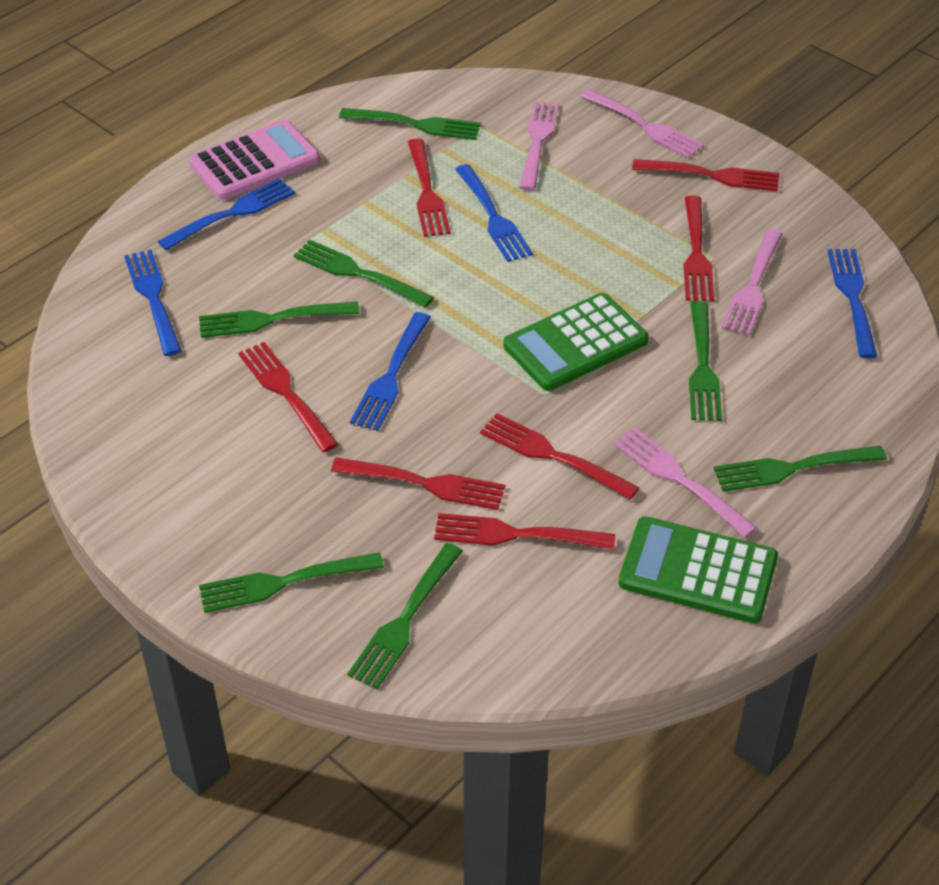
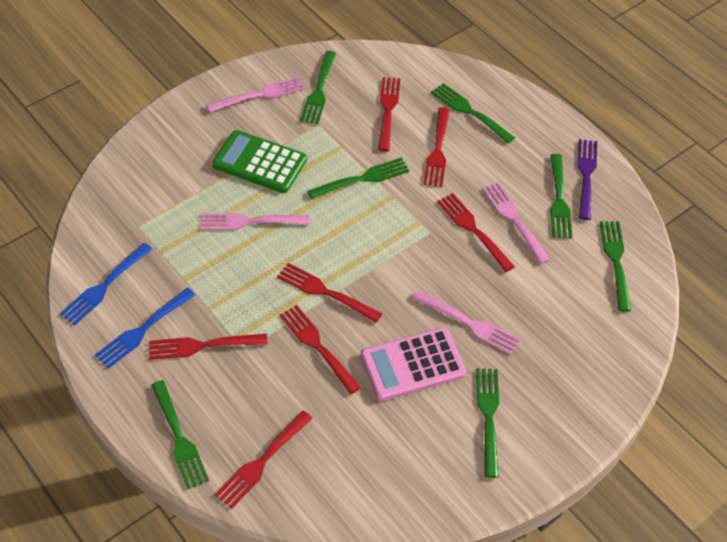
blue fork: [124,249,182,356] [158,178,295,250] [350,312,431,431] [455,164,533,262] [828,249,877,358] = 5 -> [60,243,152,325] [95,288,195,369] = 2
green calculator: [503,293,649,391] [619,516,778,623] = 2 -> [212,130,307,193] = 1
purple fork: none = 0 -> [577,139,597,220] = 1

